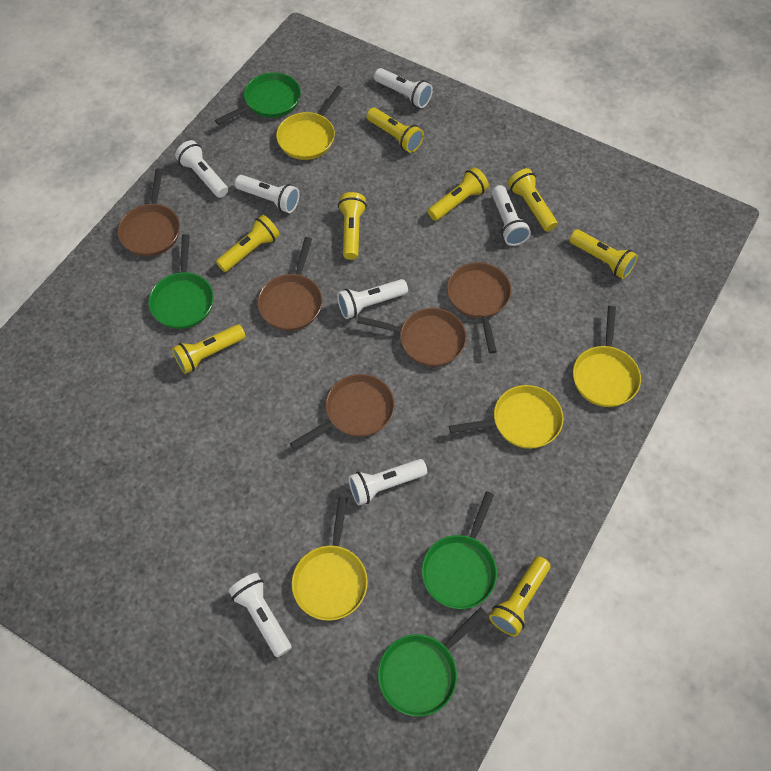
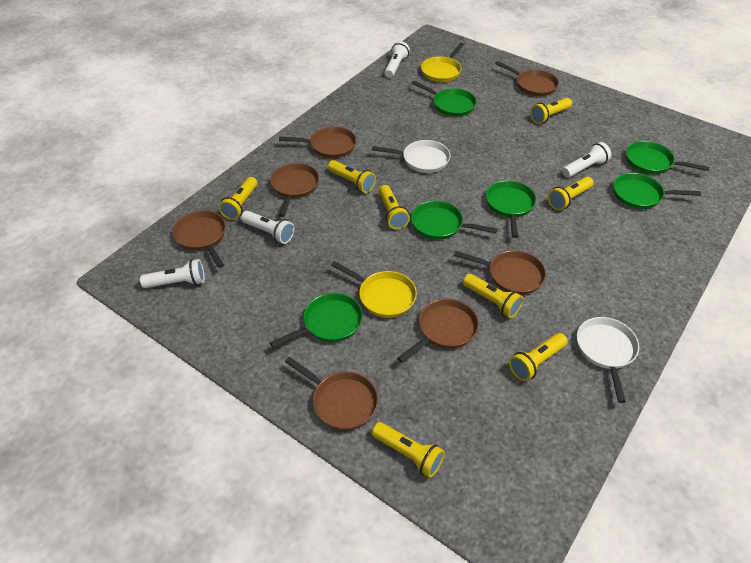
brown pan: [118,168,180,257] [258,237,322,331] [290,374,395,450] [357,308,467,367] [447,262,512,354] = 5 -> [172,210,226,268] [270,163,319,217] [279,126,356,158] [285,357,378,430] [397,299,479,363] [454,250,546,295] [495,61,559,96] = 7
green pan: [149,234,214,329] [215,72,301,125] [378,607,487,717] [422,491,497,609] = 4 -> [270,293,363,348] [411,81,477,117] [411,201,498,240] [486,180,536,238] [613,173,701,209] [626,141,709,174] = 6
white flashlight: [175,140,228,198] [229,573,292,657] [235,175,299,213] [337,279,408,319] [348,459,427,505] [374,68,433,108] [492,185,531,246] = 7 -> [140,259,205,288] [241,211,294,244] [384,41,410,78] [562,142,611,178] = 4
white pan: none = 0 -> [372,140,450,173] [577,317,639,403] = 2
yellow pan: [276,86,343,160] [292,497,368,621] [449,385,563,449] [573,306,641,407] = 4 -> [331,261,417,318] [421,43,464,82] = 2

